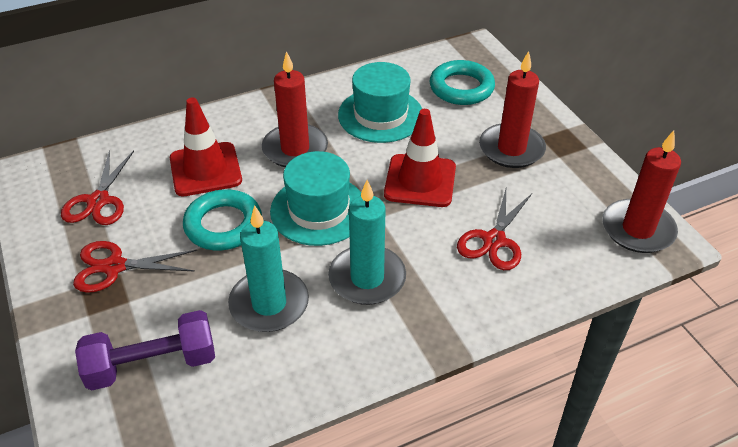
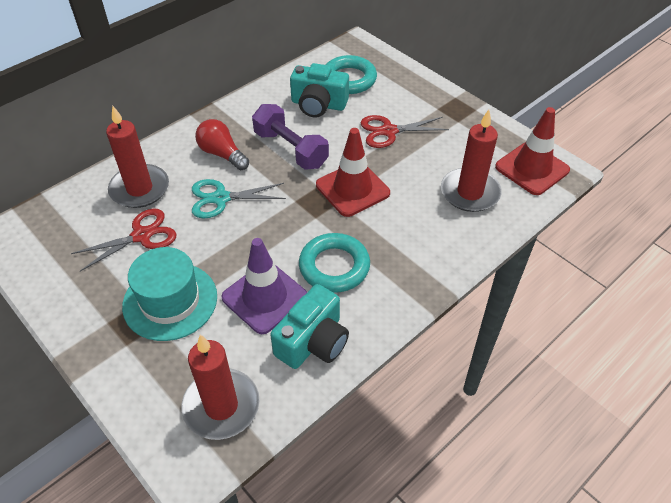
purple traffic cone: none = 0 -> [221,238,307,334] = 1
red light bulb: none = 0 -> [195,119,249,170] = 1
red scissors: [61,150,134,225] [73,241,197,293] [457,189,532,270] = 3 -> [71,208,177,271] [360,115,449,148] = 2
turquoise camera: none = 0 -> [270,284,349,369] [290,63,349,118] = 2
turquoise candle: [228,205,309,332] [328,180,406,305] = 2 -> none = 0
turquoise hat: [270,151,361,246] [338,62,422,143] = 2 -> [122,247,217,341] = 1
turquoise scissors: none = 0 -> [192,179,286,218] = 1

